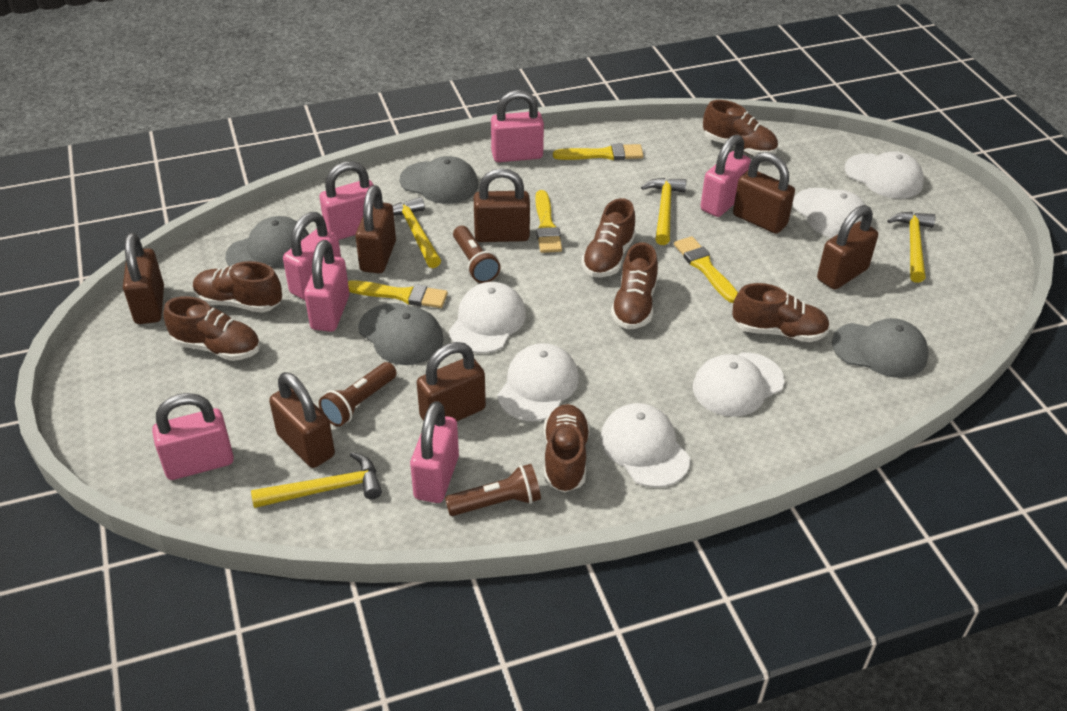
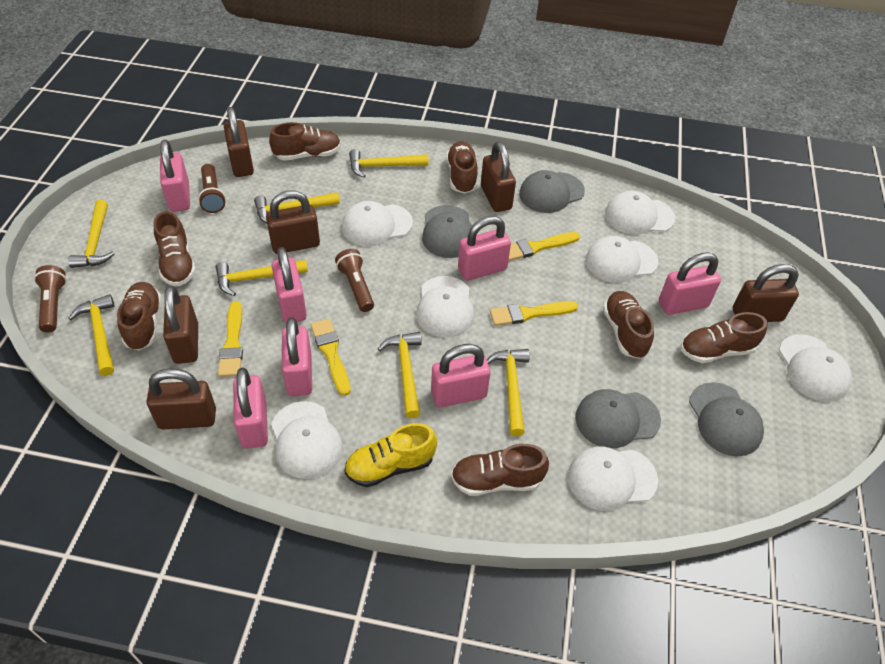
brown padlock: [123,233,164,324] [269,372,335,468] [355,185,396,273] [417,342,486,421] [474,168,530,242] [733,152,795,234] [817,205,878,290] = 7 -> [146,369,216,429] [163,285,198,364] [224,107,254,177] [266,190,320,254] [481,141,516,212] [733,264,799,322] = 6
white cap: [449,282,526,353] [497,343,579,421] [600,403,690,488] [693,352,784,417] [793,188,866,238] [844,152,924,199] = 6 -> [271,401,343,479] [342,201,413,246] [416,276,474,338] [568,446,658,511] [585,236,658,283] [605,191,675,235] [779,334,852,402] = 7
yellow hammer: [251,452,382,508] [393,197,441,268] [641,178,686,245] [887,212,935,283] = 4 -> [68,200,114,268] [68,294,115,376] [215,260,308,296] [254,192,340,224] [349,149,429,178] [378,332,422,418] [487,349,530,436] = 7
yellow shoe: none = 0 -> [344,423,437,487] = 1

